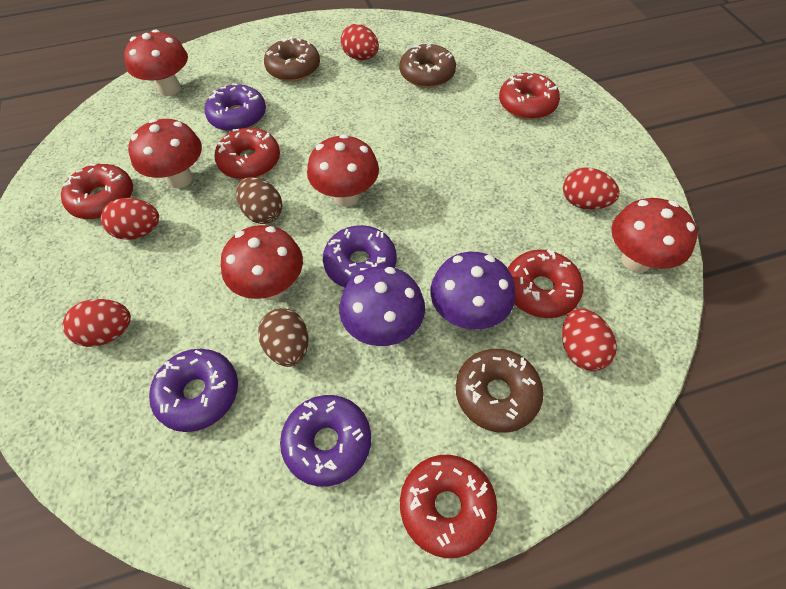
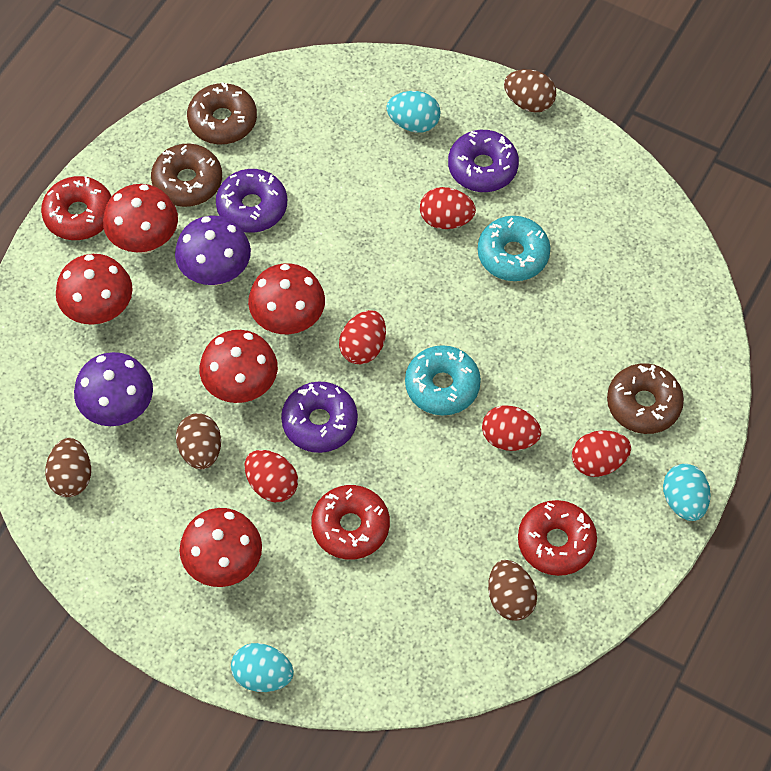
brown egg: [236,177,282,224] [258,308,309,367] = 2 -> [45,438,91,497] [176,413,221,469] [488,560,537,621] [504,69,556,113] = 4
purple donut: [149,349,238,432] [205,83,266,132] [280,395,371,487] [323,225,397,287] = 4 -> [216,169,287,233] [281,381,358,453] [448,130,519,192] = 3
red donut: [61,164,133,219] [214,128,280,179] [400,455,497,558] [499,71,560,120] [508,249,584,318] = 5 -> [41,176,112,240] [311,485,390,560] [518,500,597,576] = 3
turquoise donut: none = 0 -> [405,345,481,415] [478,216,550,281] = 2
turquoise egg: none = 0 -> [231,643,294,692] [387,91,441,132] [663,464,711,521] = 3

